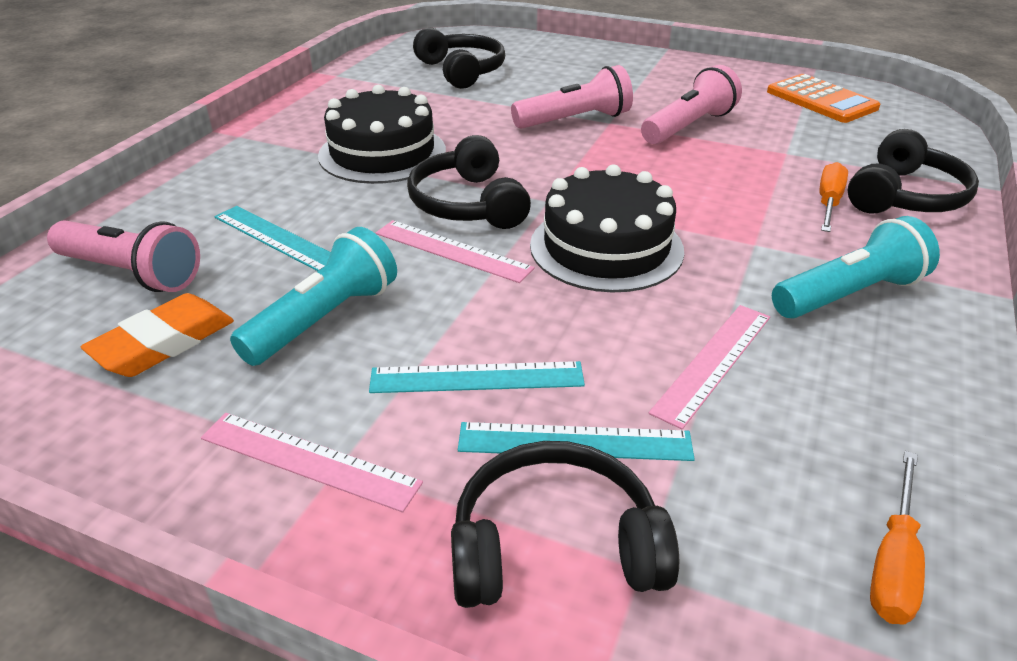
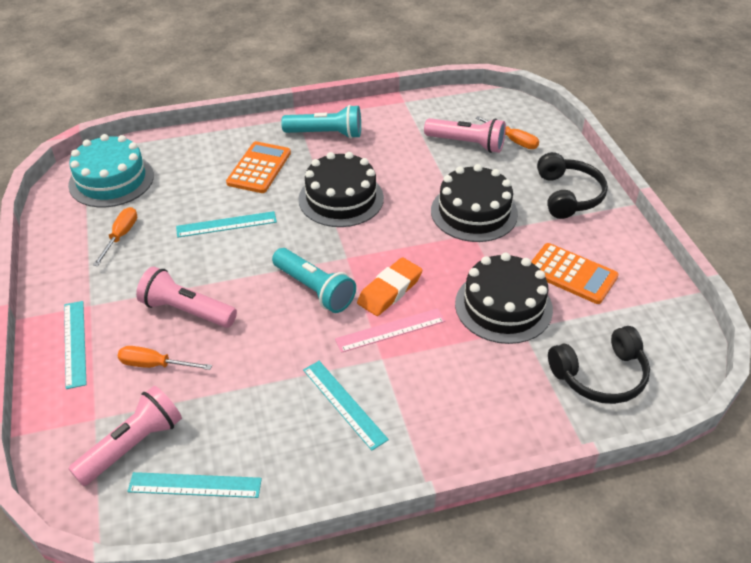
black cake: [318,85,446,184] [530,164,684,292] = 2 -> [298,152,384,227] [431,164,518,242] [455,253,553,344] = 3
black headphones: [407,135,531,229] [413,28,505,89] [451,441,679,608] [848,129,979,214] = 4 -> [537,152,608,219] [548,326,650,404] = 2
orange calculator: [767,74,880,123] = 1 -> [226,141,291,193] [531,243,619,304] = 2
orange screwdriver: [820,162,848,232] [870,451,925,624] = 2 -> [93,207,137,266] [118,346,212,370] [476,116,539,149] = 3
pink ruler: [201,413,423,512] [376,220,535,283] [649,305,770,429] = 3 -> [335,308,445,353] = 1
turquoise cake: none = 0 -> [68,134,154,207] = 1
turquoise ruler: [214,206,331,271] [369,361,585,393] [458,422,695,461] = 3 -> [64,301,87,389] [127,472,262,498] [176,211,277,238] [303,361,389,451] = 4

